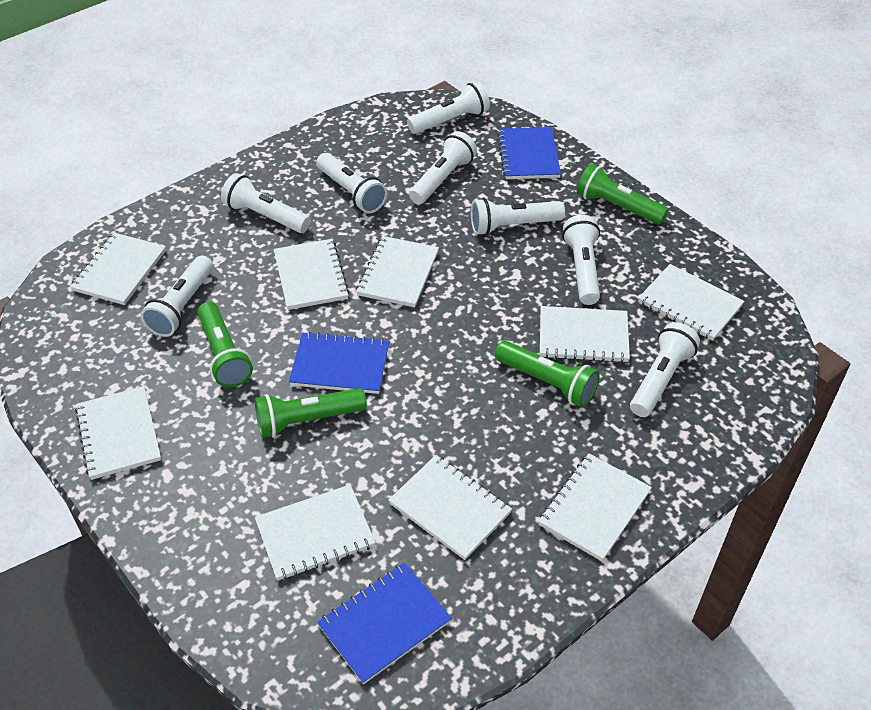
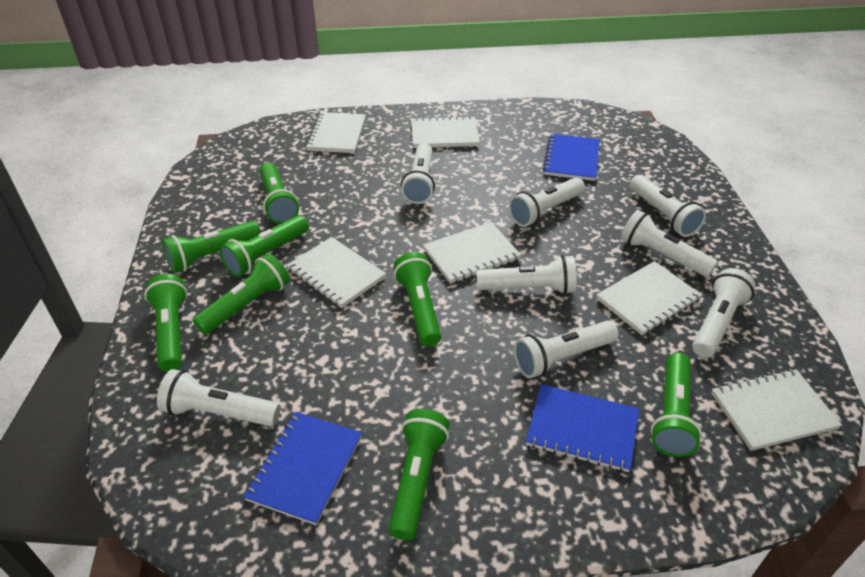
green flashlight: [197,302,253,387] [255,388,367,438] [495,341,600,407] [576,164,669,224] = 4 -> [144,274,188,372] [162,221,261,273] [193,254,290,335] [219,215,309,277] [259,162,299,224] [389,409,450,540] [393,252,441,346] [651,353,702,457] = 8
white notebook: [70,233,166,305] [75,386,161,480] [255,485,376,581] [274,239,349,310] [356,236,439,307] [388,455,512,560] [538,453,652,561] [540,306,630,363] [638,264,744,341] = 9 -> [286,237,386,308] [306,112,366,153] [411,116,480,148] [423,222,521,284] [596,261,702,335] [711,369,842,451] = 6

